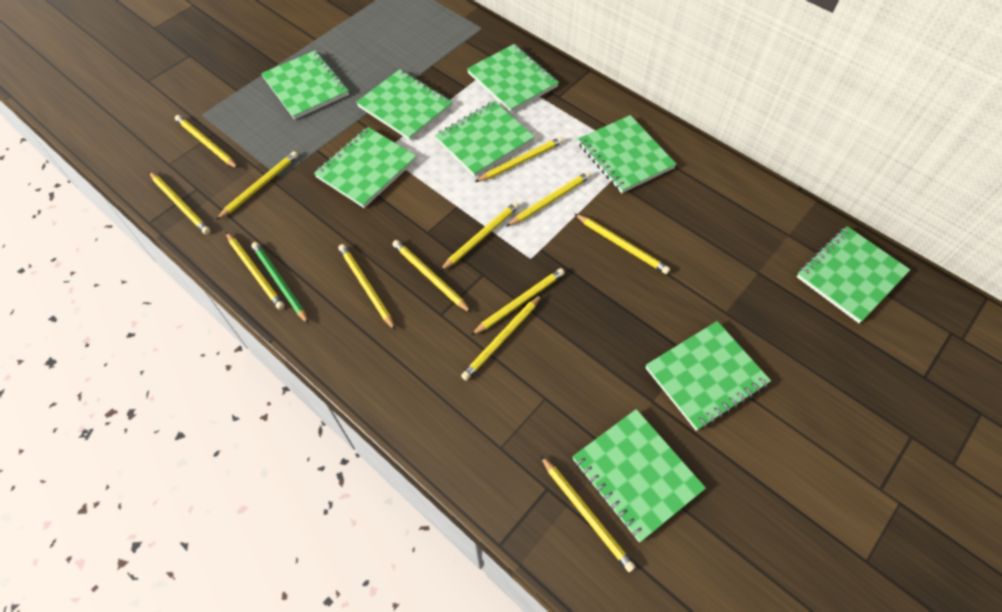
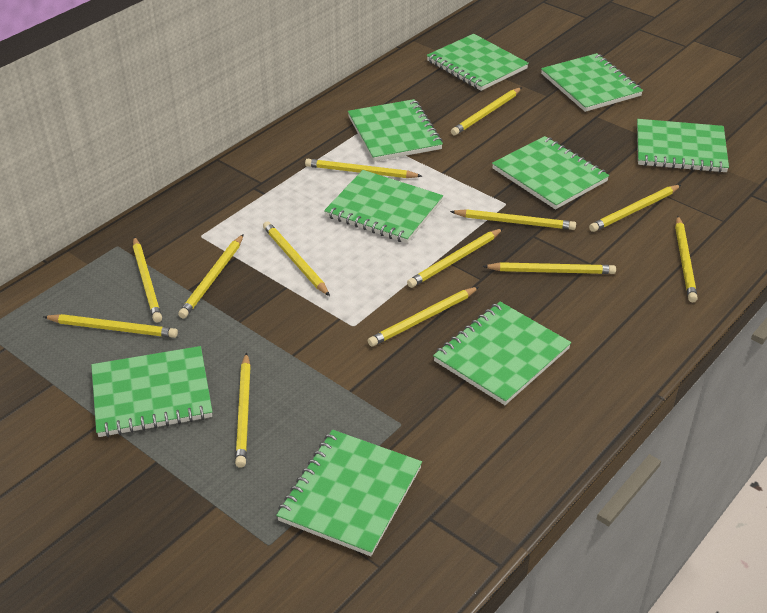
green pencil: [251,242,309,324] = 1 -> none = 0

